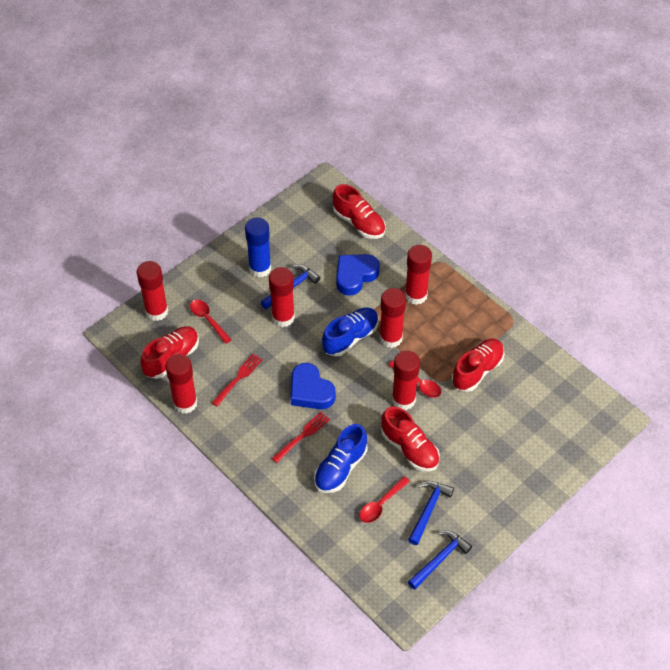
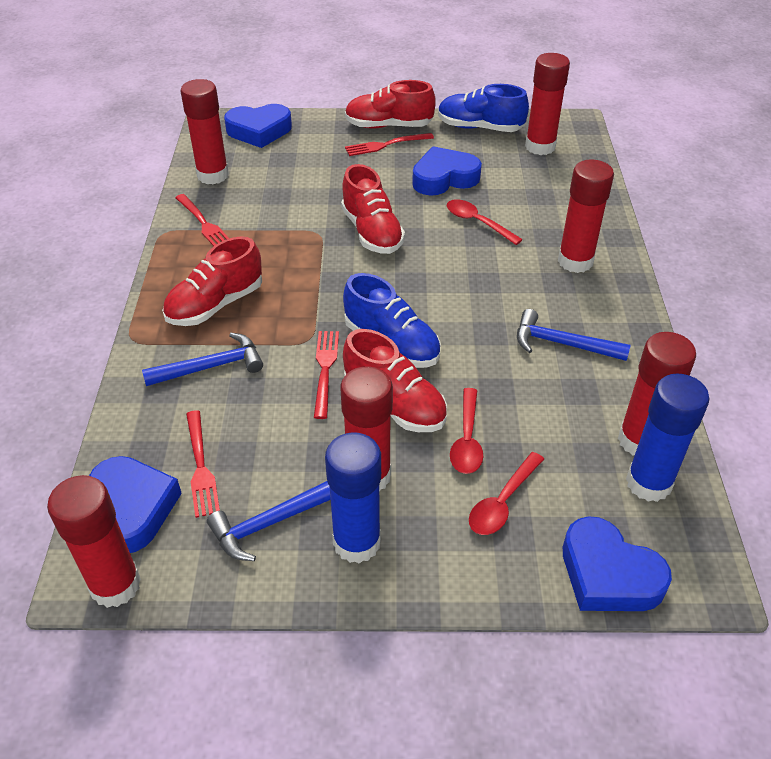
blue glue stick: [245,218,271,278] = 1 -> [325,433,381,563] [626,374,709,502] = 2
blue heart: [291,363,336,409] [336,254,380,296] = 2 -> [89,456,182,553] [224,104,292,148] [412,146,482,196] [563,516,672,611] = 4
red fork: [212,354,263,407] [272,412,330,463] = 2 -> [175,194,230,246] [186,410,220,518] [314,331,339,419] [345,133,434,156] = 4

